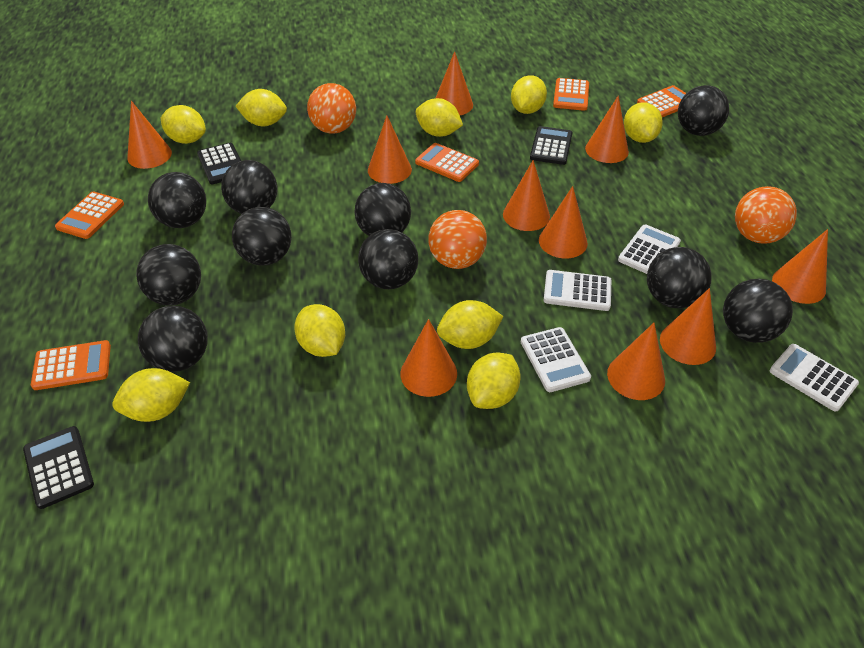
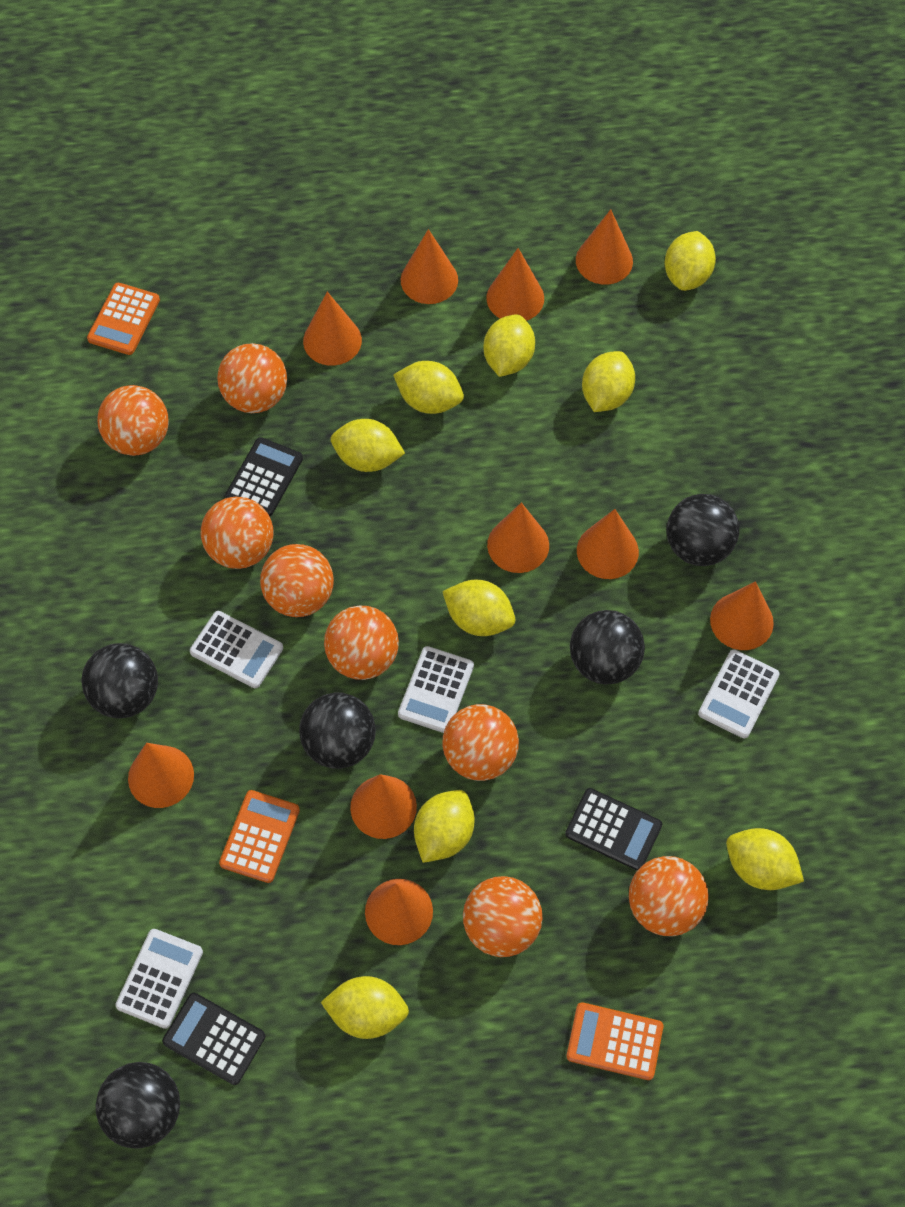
black ball: [136,244,201,305] [138,306,208,372] [148,172,206,228] [221,160,277,214] [232,207,292,266] [355,183,411,236] [358,229,418,289] [647,247,712,308] [678,85,729,136] [723,279,793,343] = 10 -> [82,643,158,718] [96,1062,180,1149] [299,693,376,769] [570,610,645,685] [667,494,739,566] = 5
orange ball: [307,83,356,134] [428,210,487,269] [735,186,797,244] = 3 -> [97,385,169,456] [201,497,274,569] [217,343,287,413] [260,544,334,617] [324,606,399,680] [443,704,519,781] [463,876,543,957] [629,856,709,936] = 8
orange calculator: [31,340,111,390] [55,192,124,239] [415,143,479,182] [553,78,589,111] [637,85,686,117] = 5 -> [87,283,160,355] [219,790,300,883] [566,1002,663,1080] = 3

